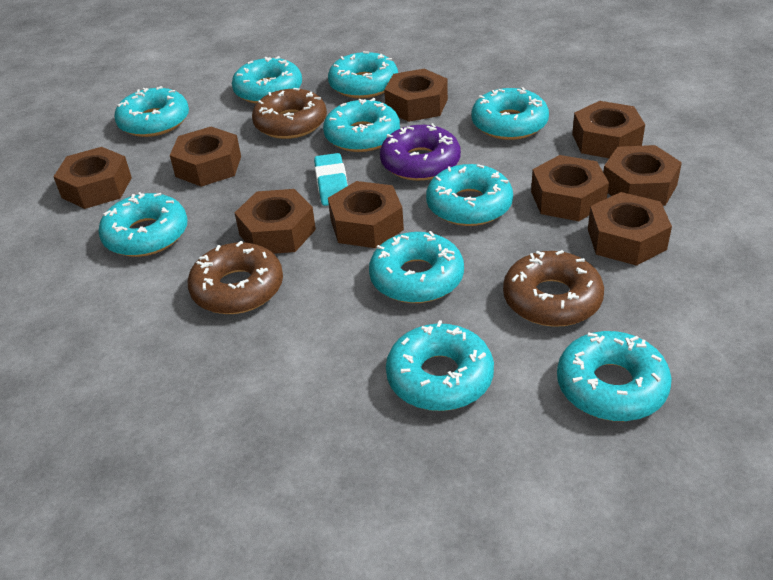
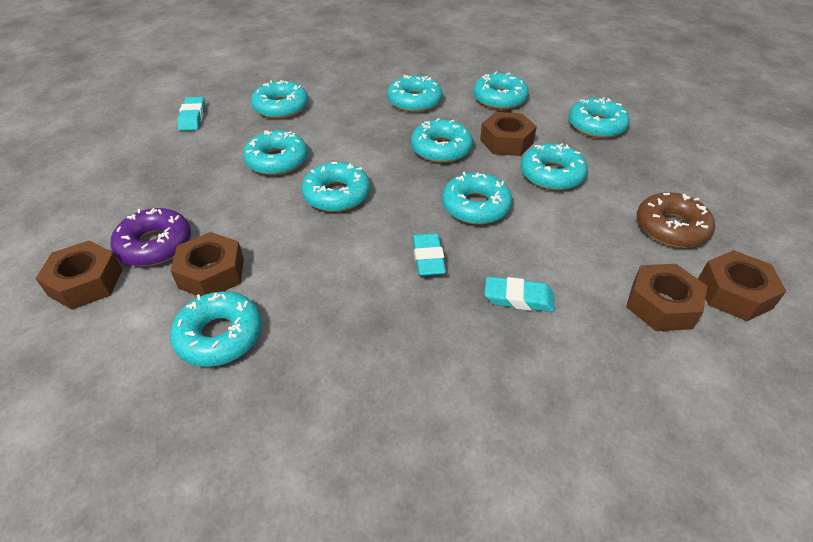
brown donut: [188,241,283,314] [252,88,327,139] [503,250,604,327] = 3 -> [637,192,715,248] = 1
brown nut: [53,147,132,209] [170,127,241,187] [235,189,316,254] [328,181,404,248] [384,69,448,122] [531,155,609,221] [572,101,645,158] [588,192,672,266] [603,145,682,206] = 9 -> [35,241,122,310] [170,232,244,296] [480,112,537,156] [626,264,707,331] [698,250,786,321] = 5
turquoise eraser: [314,153,348,206] = 1 -> [177,97,205,131] [413,233,446,276] [485,276,554,312] = 3

